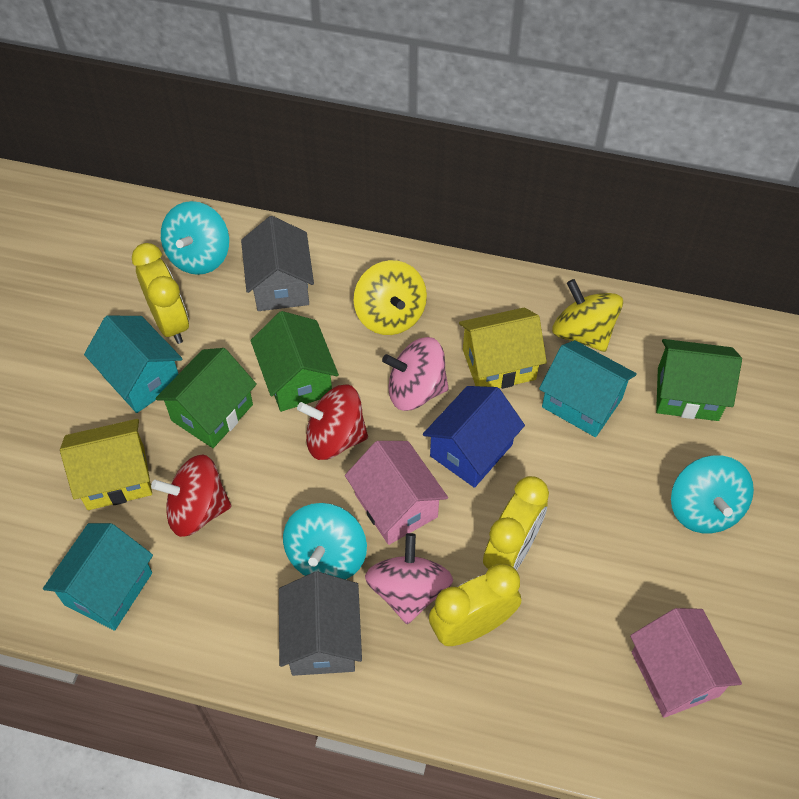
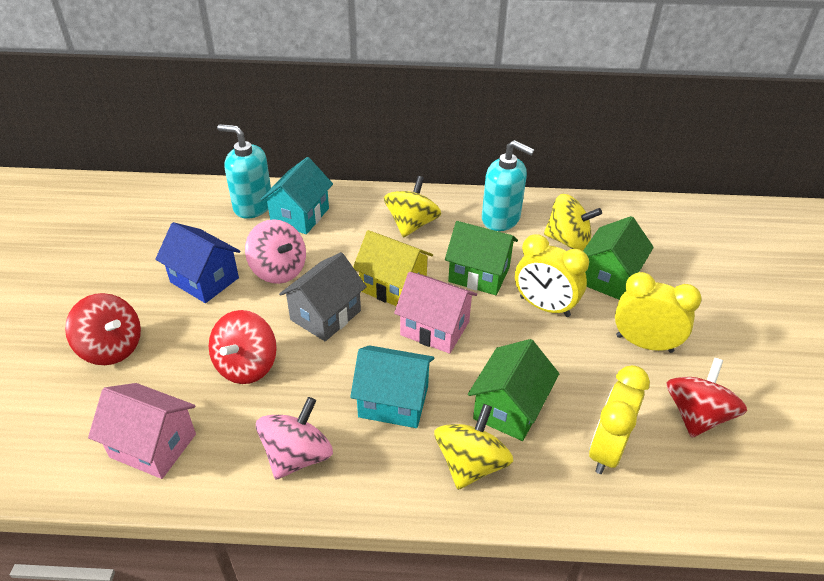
grey house: [241,216,314,311] [279,572,362,676] = 2 -> [279,252,367,341] = 1
red spinning top: [151,455,231,537] [297,384,368,460] = 2 -> [65,293,141,365] [209,310,277,384] [666,358,747,438] = 3
turquoise house: [43,523,153,631] [84,315,182,413] [539,340,637,437] = 3 -> [260,157,333,234] [350,345,434,428] = 2
turquoise soap dispenser: none = 0 -> [217,124,271,219] [482,140,534,231] = 2
turquoise spinning top: [161,201,229,275] [283,503,367,580] [671,455,754,533] = 3 -> none = 0
yellow house: [60,419,152,510] [459,308,547,389] = 2 -> [353,230,433,306] = 1
yellow spinning top: [354,260,427,335] [552,279,623,352] = 2 -> [384,176,441,238] [434,404,513,490] [544,194,602,251] = 3

